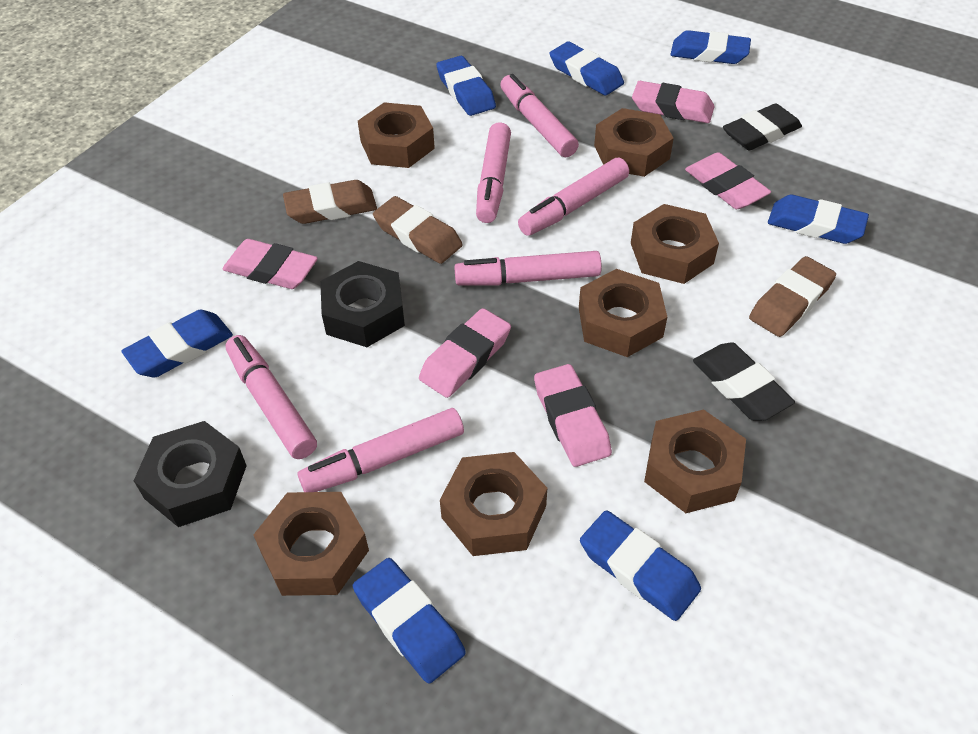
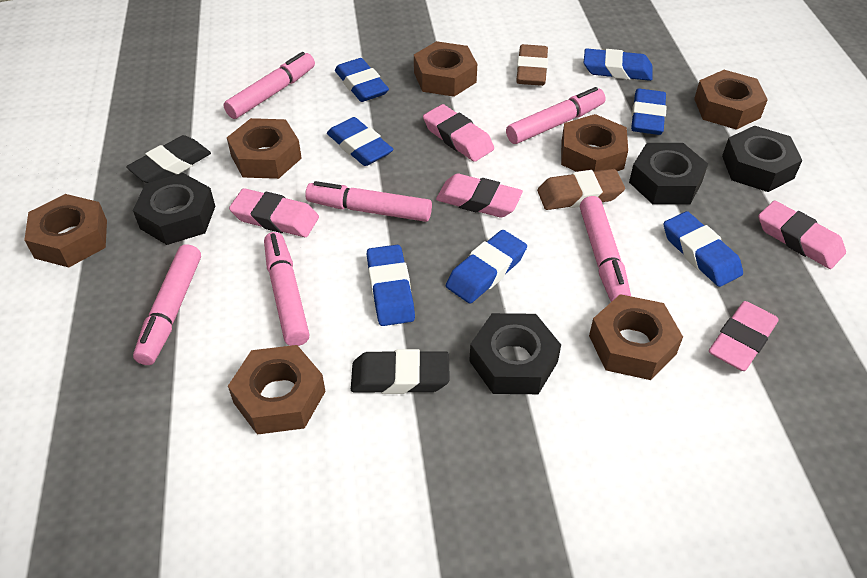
black nut: [134,421,247,527] [320,261,405,347] = 2 -> [133,173,215,245] [469,313,561,394] [629,143,708,205] [722,126,802,192] = 4
brown eraser: [283,180,377,224] [373,196,463,264] [749,256,836,337] = 3 -> [516,44,548,86] [537,169,625,210] = 2

